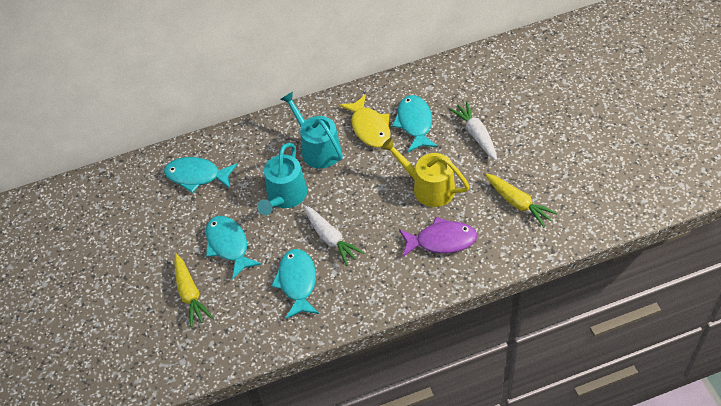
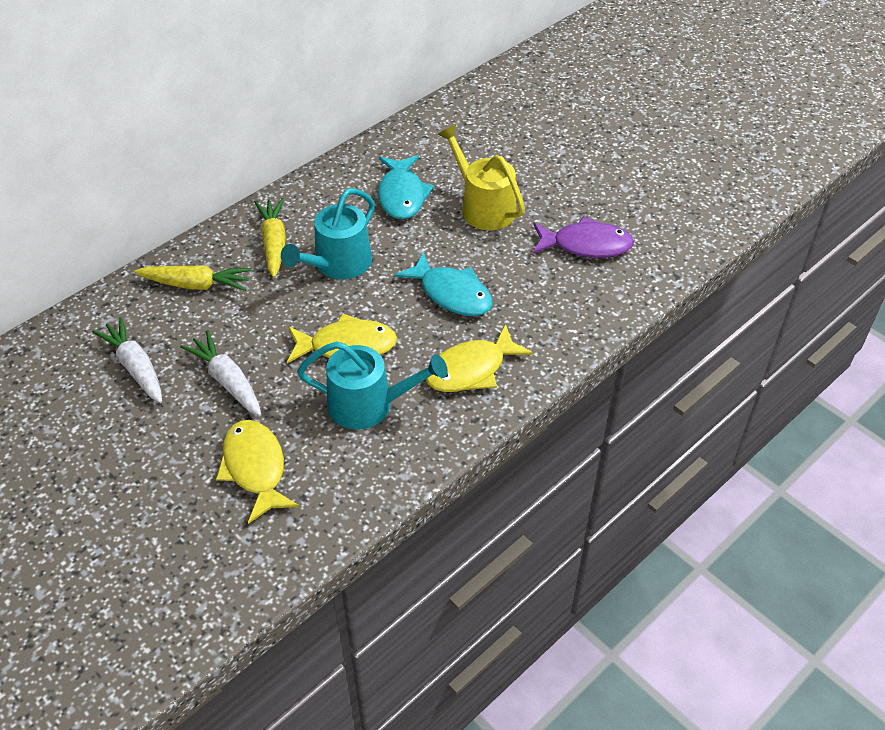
turquoise fish: [164,157,237,193] [206,216,262,280] [271,249,319,319] [392,95,438,152] = 4 -> [378,155,434,220] [394,252,493,316] = 2
yellow fish: [339,94,390,148] = 1 -> [216,420,299,524] [287,313,397,363] [426,324,533,392] = 3

